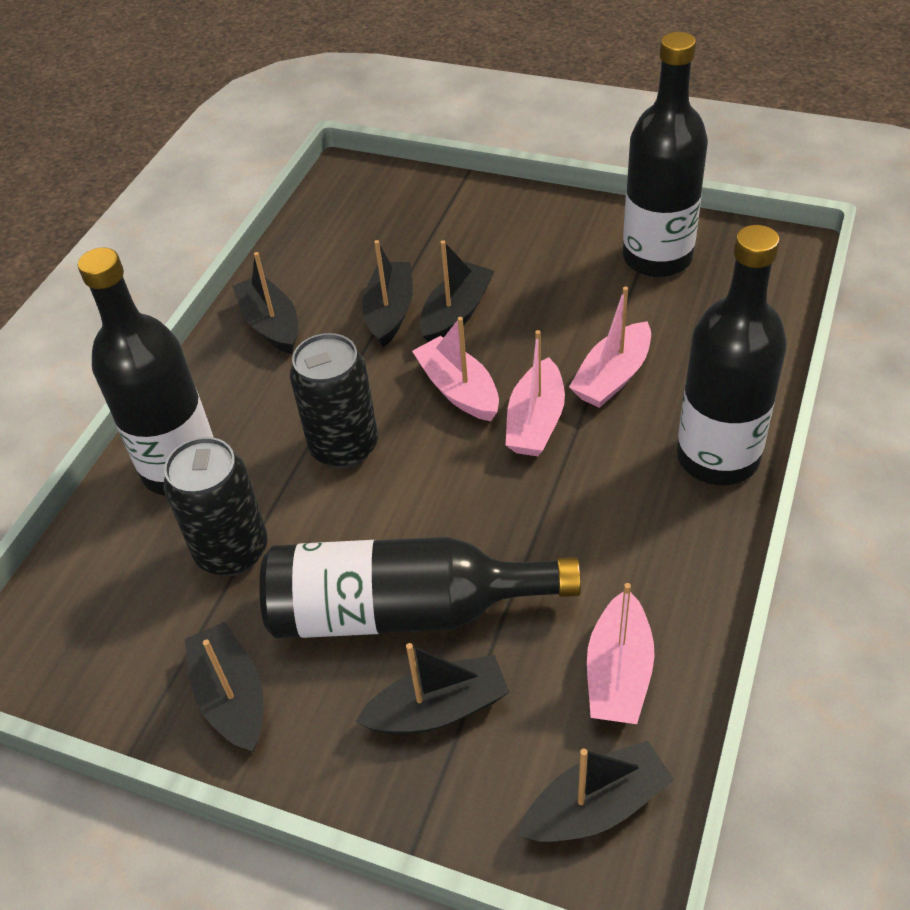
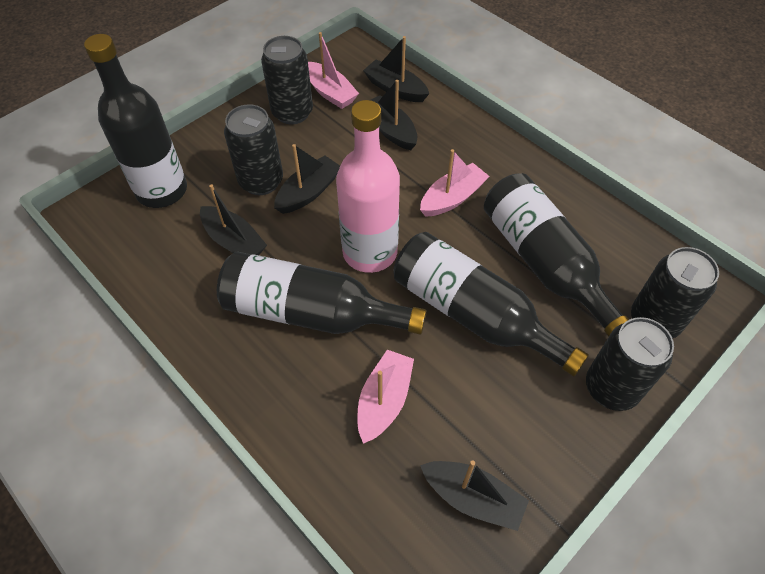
black boat: [185,622,263,752] [232,252,298,354] [355,643,509,735] [362,240,413,347] [420,240,495,342] [518,741,674,842] = 6 -> [200,184,267,255] [274,144,340,214] [363,36,429,102] [371,80,417,150] [420,460,529,531] = 5
black can: [163,437,267,576] [290,333,378,469] = 2 -> [224,104,283,195] [261,36,313,124] [586,317,674,411] [631,247,719,339] = 4
pink boat: [412,317,499,421] [506,330,565,456] [569,287,651,408] [587,583,655,724] = 4 -> [308,32,359,109] [358,350,414,444] [420,149,490,217] = 3
pink bottle: none = 0 -> [336,100,400,273] = 1

